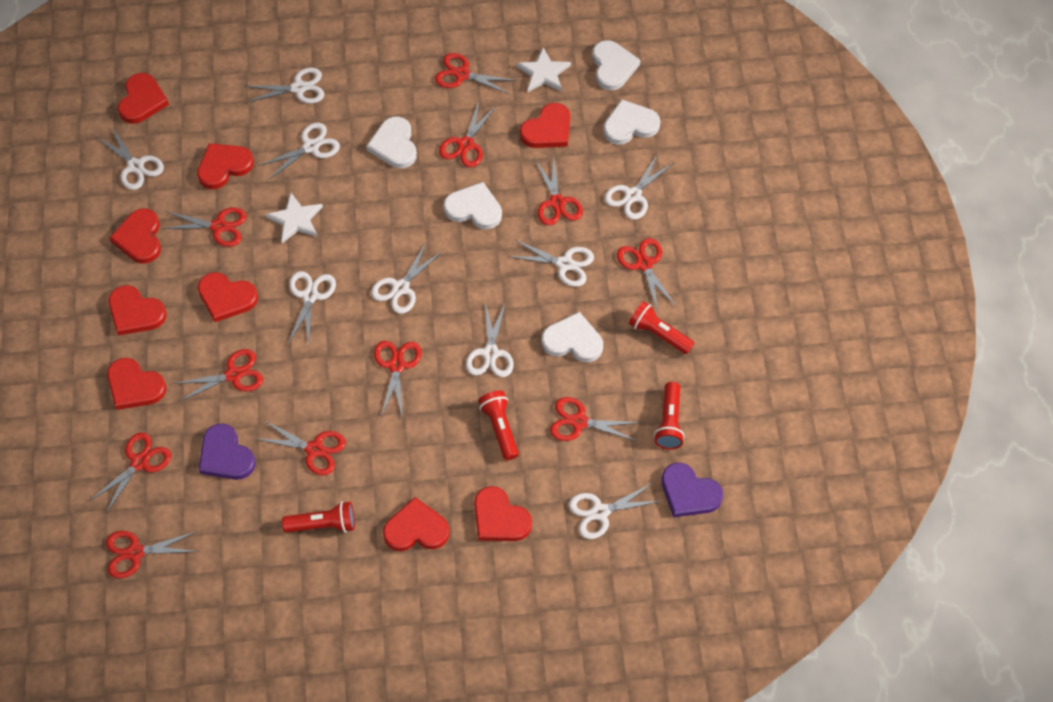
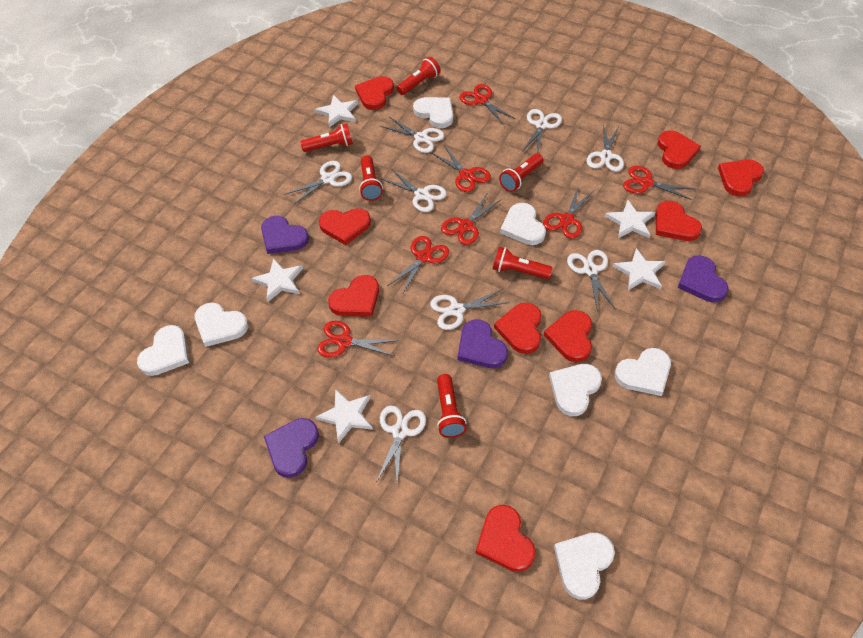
purple heart: [199,423,255,480] [661,463,723,518] = 2 -> [261,216,309,254] [264,418,319,478] [458,319,508,368] [678,255,728,303] = 4
red flashlight: [282,501,355,533] [478,391,519,460] [629,301,694,354] [654,382,685,450] = 4 -> [300,124,353,152] [359,156,383,201] [397,57,441,95] [437,374,466,438] [493,247,553,279] [499,153,544,192] = 6
red scissors: [89,432,171,513] [106,531,199,579] [162,207,247,247] [173,349,263,402] [257,420,346,476] [374,341,422,418] [435,53,516,94] [439,101,497,168] [535,159,583,226] [550,397,641,441] [617,238,677,312] = 11 -> [317,321,399,358] [387,236,449,295] [432,145,491,192] [441,194,501,245] [460,84,515,125] [543,188,594,238] [623,166,694,200] = 7
white heart: [366,116,417,168] [443,182,502,229] [542,312,603,362] [592,40,641,90] [603,99,660,145] = 5 -> [137,325,189,376] [195,302,248,347] [413,97,453,128] [500,203,546,245] [549,364,602,416] [554,533,615,599] [615,348,671,396] = 7
white scissors: [97,126,164,190] [244,68,324,104] [258,123,340,180] [288,271,336,345] [371,243,443,314] [466,302,514,377] [508,239,594,287] [569,483,662,539] [605,154,673,220] = 9 -> [284,161,352,205] [376,405,426,485] [380,117,444,153] [382,169,447,212] [430,289,510,330] [523,109,562,153] [567,250,615,308] [586,124,624,172] = 8
white star: [265,193,323,243] [516,47,571,92] = 2 -> [251,258,303,302] [315,95,358,127] [315,389,373,444] [605,200,655,238] [613,248,666,290] = 5

